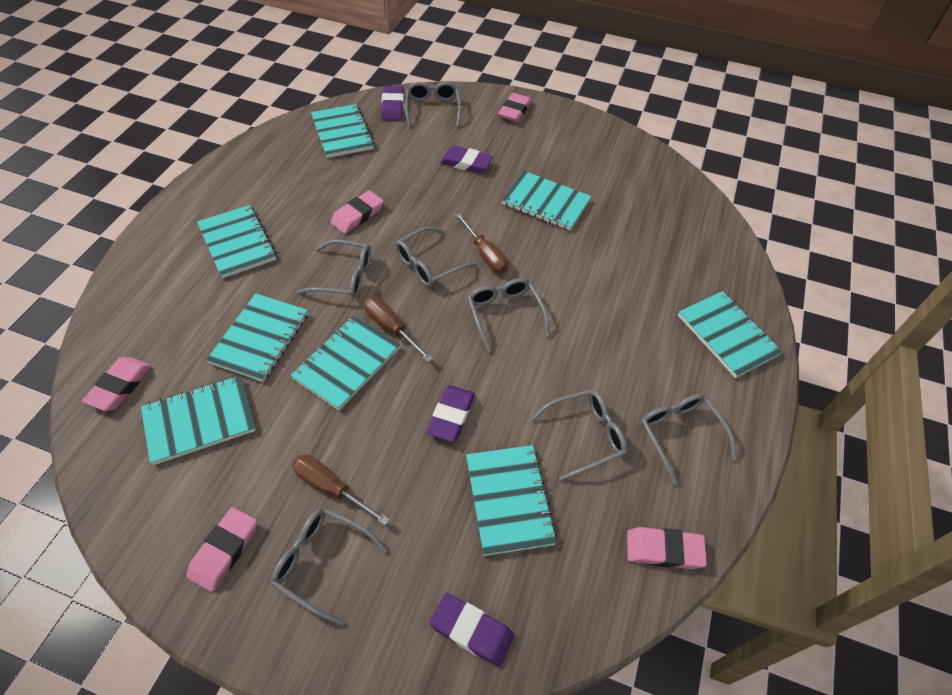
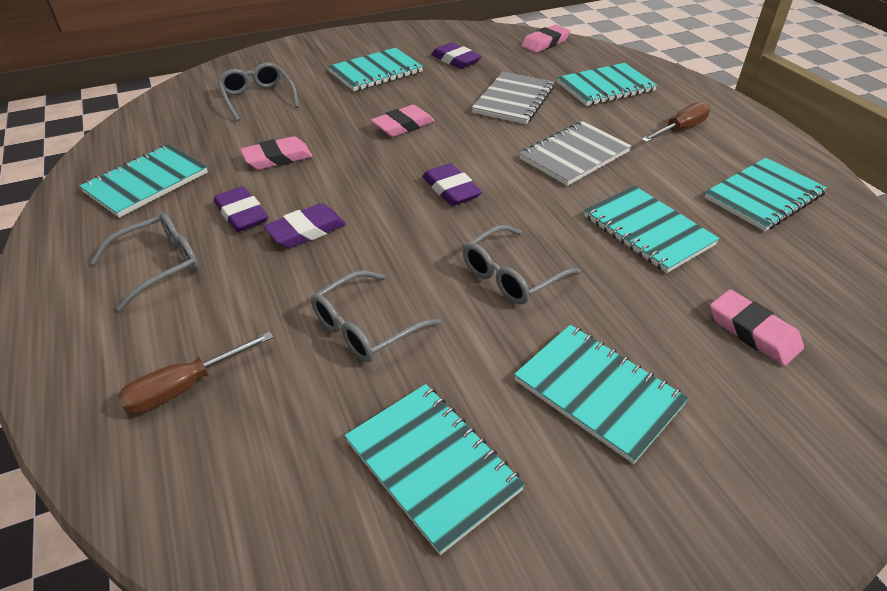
brown screwdriver: [292,454,390,525] [364,296,433,362] [455,213,508,273] = 3 -> [118,332,273,414] [641,102,710,142] = 2
grey glasses: [271,507,388,626] [297,240,371,298] [396,226,477,287] [405,82,461,128] [468,278,550,352] [530,389,627,481] [641,394,737,485] = 7 -> [90,212,199,311] [218,62,299,121] [311,270,441,362] [463,225,581,305] = 4
grey notebook: none = 0 -> [472,72,554,124] [519,121,632,186] = 2
pink eraser: [82,357,151,411] [187,507,257,592] [331,190,384,234] [498,93,532,122] [627,527,707,569] = 5 -> [240,136,313,170] [371,105,435,137] [521,25,570,53] [710,289,804,366] = 4
turquoise notebook: [141,376,255,465] [197,205,276,278] [206,293,308,382] [290,316,400,410] [311,104,374,158] [466,445,557,556] [502,171,592,230] [678,291,783,378] = 8 -> [79,144,208,218] [328,48,423,91] [344,384,525,555] [514,325,689,464] [557,63,657,106] [584,186,720,273] [704,158,827,231] = 7

